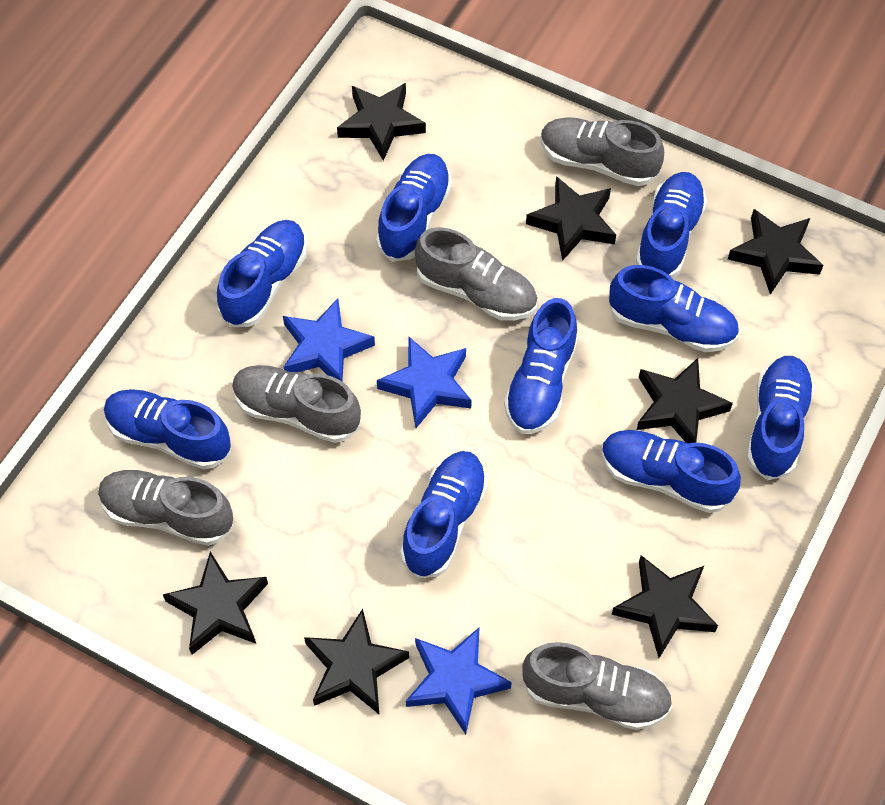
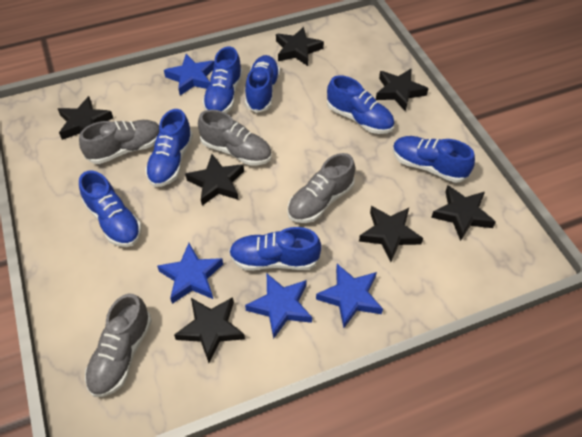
blue shoe: [104,389,231,470] [217,220,307,327] [376,154,452,262] [400,451,488,578] [504,298,578,434] [601,430,741,513] [608,265,739,352] [636,172,707,278] [746,356,815,480] = 9 -> [79,171,142,247] [145,109,193,187] [202,46,243,113] [229,227,322,271] [245,55,280,113] [327,75,395,134] [393,136,475,183] = 7
blue star: [283,298,375,381] [377,336,472,428] [406,627,512,734] = 3 -> [157,243,223,304] [164,54,214,96] [245,274,312,339] [316,264,383,328] = 4
grey shoe: [98,469,234,546] [232,365,361,443] [415,227,538,321] [522,642,672,730] [541,117,664,186] = 5 -> [79,120,159,164] [85,293,152,397] [198,110,272,165] [287,153,355,223] = 4

